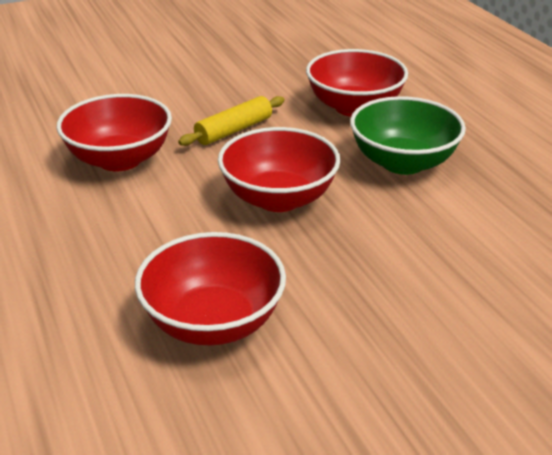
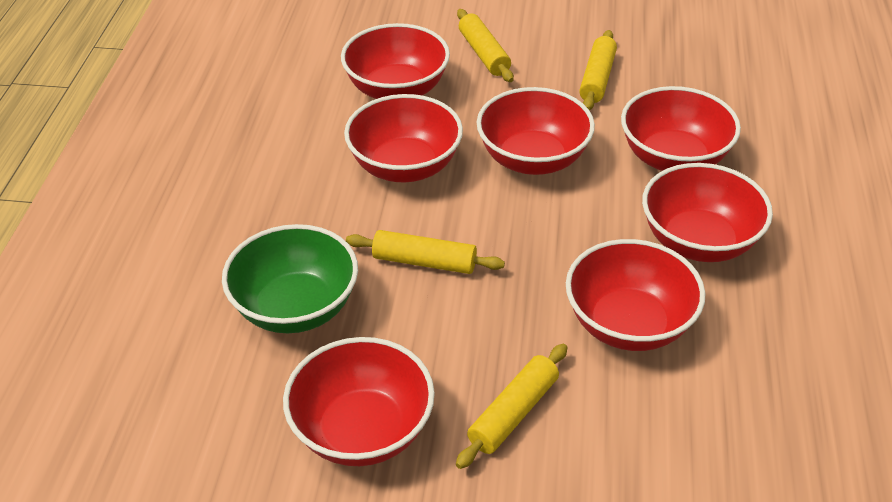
red bowl: [56,94,172,171] [135,232,286,345] [218,127,341,212] [306,49,408,117] = 4 -> [283,337,435,466] [341,23,450,99] [344,94,463,182] [477,87,595,175] [566,239,705,351] [621,86,741,171] [642,163,773,262] = 7
yellow rolling pin: [178,96,284,146] = 1 -> [346,230,505,274] [456,344,568,469] [457,9,514,82] [579,30,617,110] = 4

